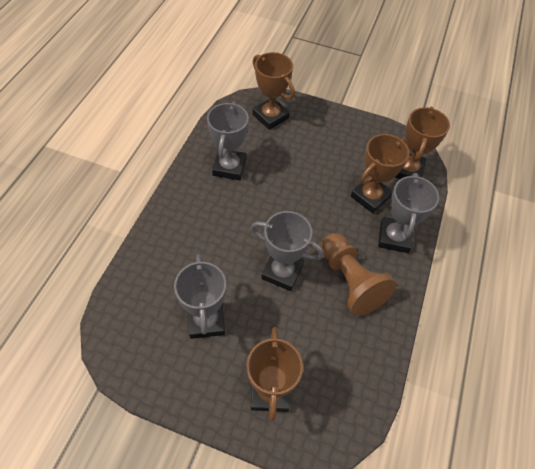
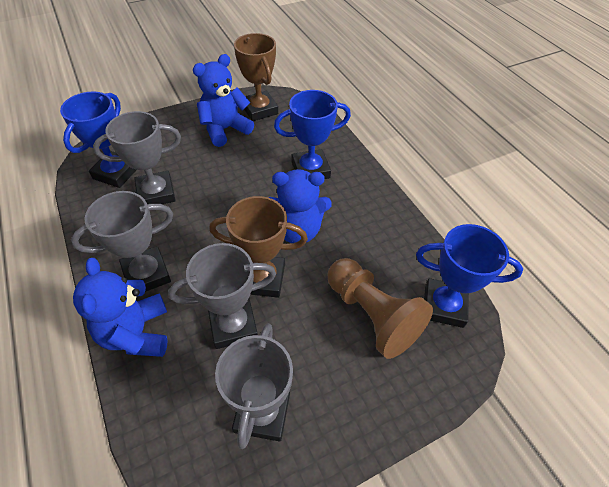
blue teddy bear: none = 0 -> [73,258,168,357] [193,54,254,147] [269,169,332,243] = 3
blue trophy: none = 0 -> [60,91,136,188] [274,90,351,179] [416,224,523,328] = 3
brown trophy: [246,327,303,421] [253,52,295,130] [351,134,409,213] [394,107,450,179] = 4 -> [209,196,308,298] [234,33,278,121] = 2

